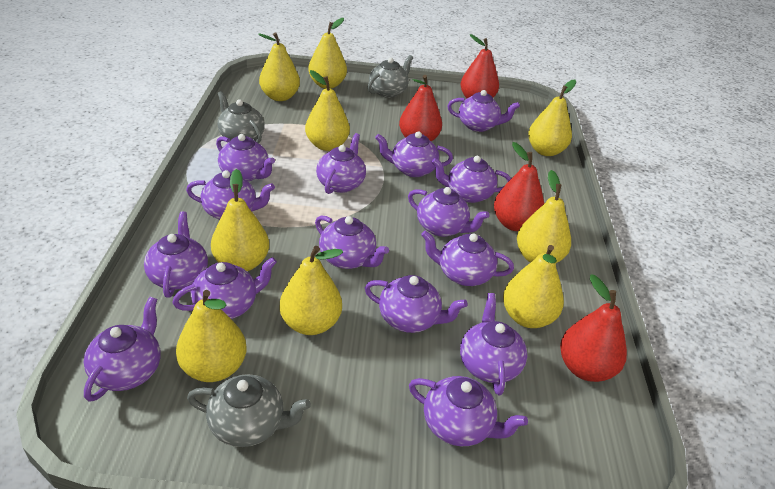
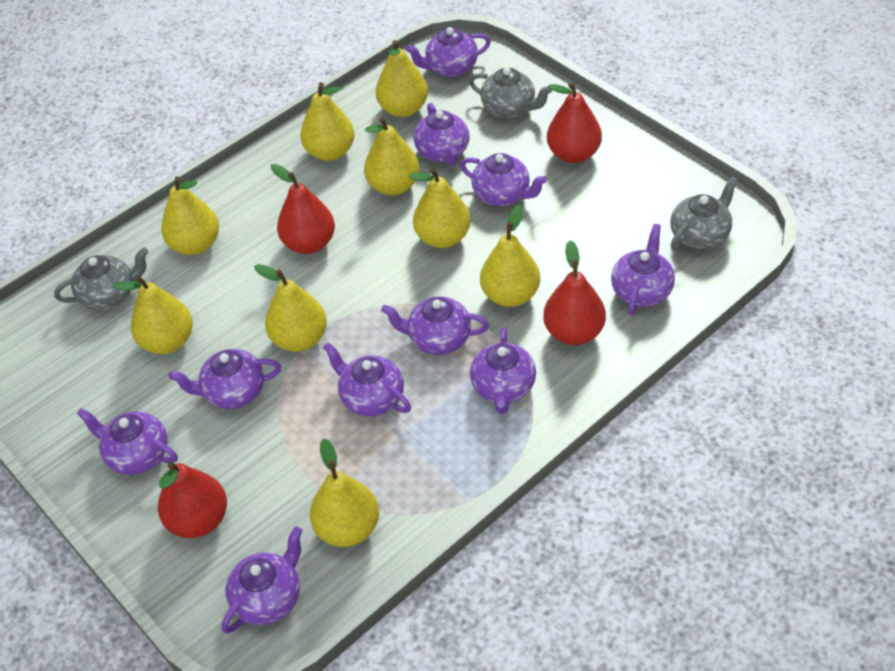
purple teapot: [84,297,161,402] [144,211,208,298] [172,257,277,319] [186,170,275,220] [216,134,275,182] [315,215,389,269] [316,133,366,194] [365,275,468,333] [375,131,453,177] [408,187,489,237] [409,376,528,446] [421,231,514,286] [432,156,511,203] [448,90,520,132] [460,293,527,395] = 15 -> [77,408,178,475] [169,349,281,409] [222,526,302,634] [323,342,411,417] [381,296,489,355] [405,27,491,77] [414,103,470,166] [460,153,547,206] [470,327,536,414] [611,224,675,316] = 10

